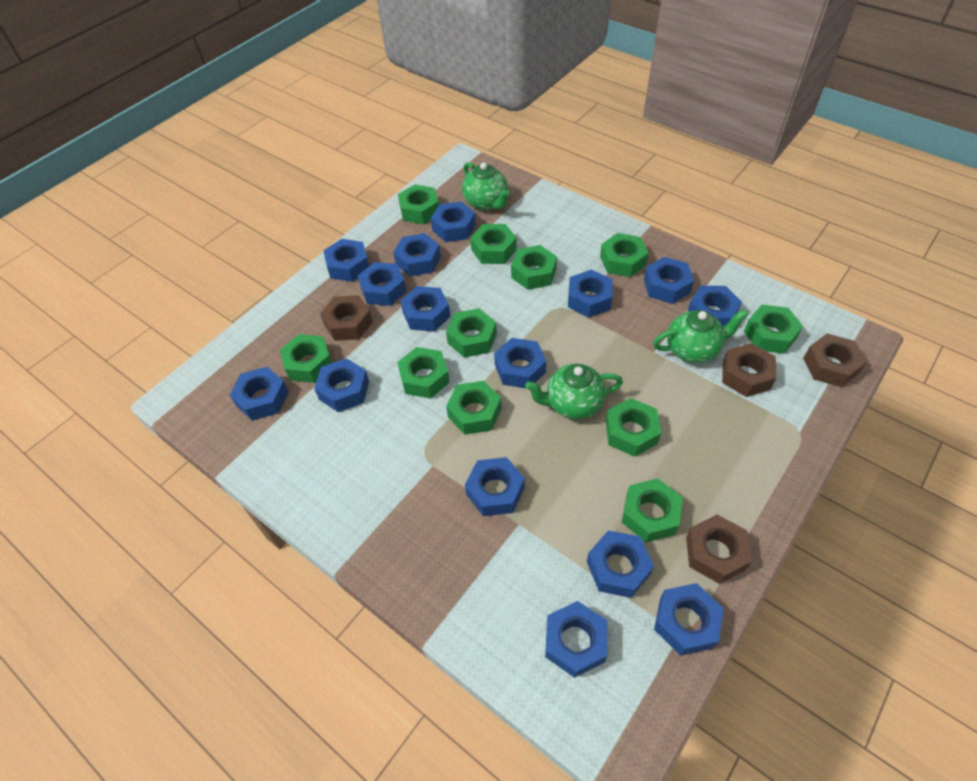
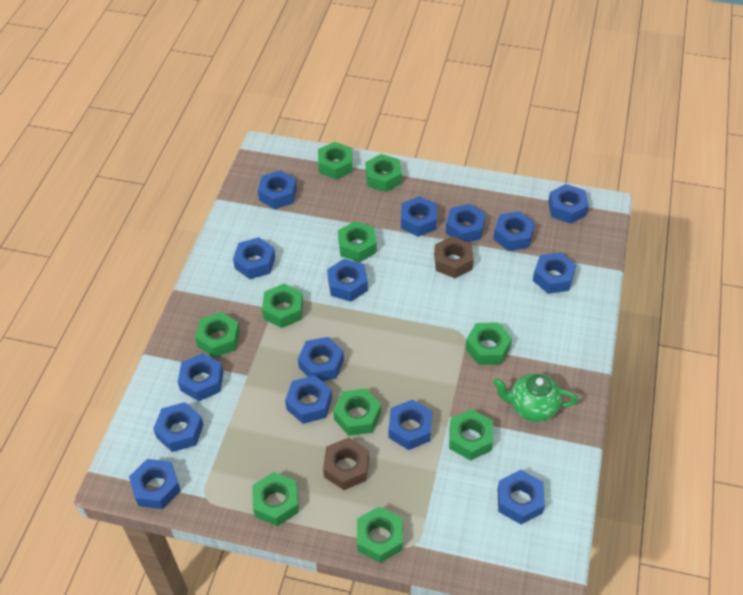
brown nut: [320,295,373,341] [686,515,752,584] [722,343,777,397] [803,334,867,387] = 4 -> [323,438,369,490] [434,236,474,278] = 2
green nut: [280,334,332,383] [397,347,450,399] [398,184,439,224] [446,308,497,358] [446,381,502,435] [470,224,517,264] [511,245,557,290] [600,233,649,277] [606,398,661,457] [622,478,683,543] [744,305,803,354] = 11 -> [195,312,240,358] [252,472,299,526] [262,284,303,328] [318,142,353,179] [333,388,381,436] [338,221,377,262] [357,506,403,563] [365,154,402,192] [449,409,493,461] [465,322,512,365] = 10
green teapot: [462,162,510,211] [525,364,623,419] [653,309,749,363] = 3 -> [493,373,578,422] = 1

